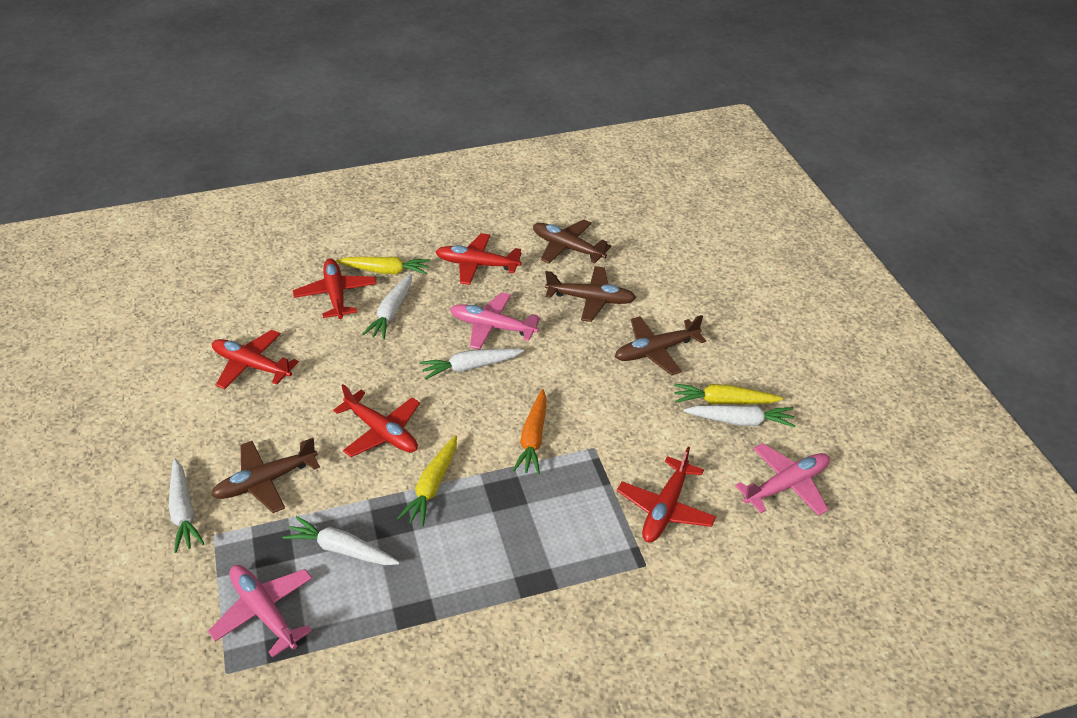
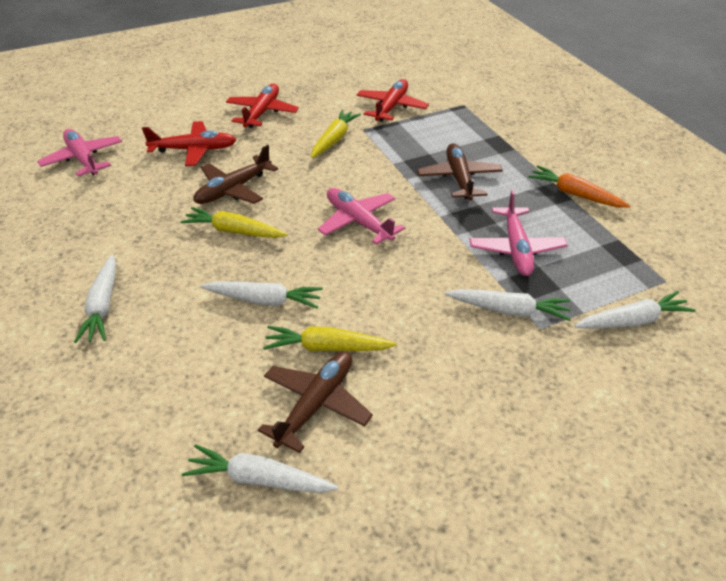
brown plane: [211,438,320,513] [533,219,612,264] [545,266,636,322] [615,315,706,375] = 4 -> [193,145,278,204] [258,351,373,453] [417,143,503,201] = 3
red plane: [212,330,299,389] [293,258,377,319] [333,384,420,457] [436,233,522,285] [617,447,716,542] = 5 -> [142,121,236,166] [226,84,299,128] [357,79,429,122] = 3

